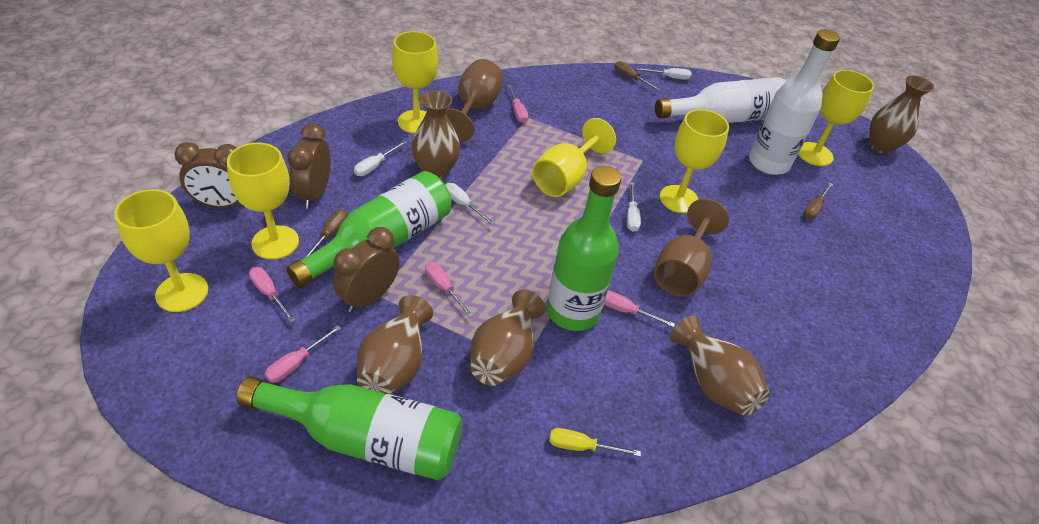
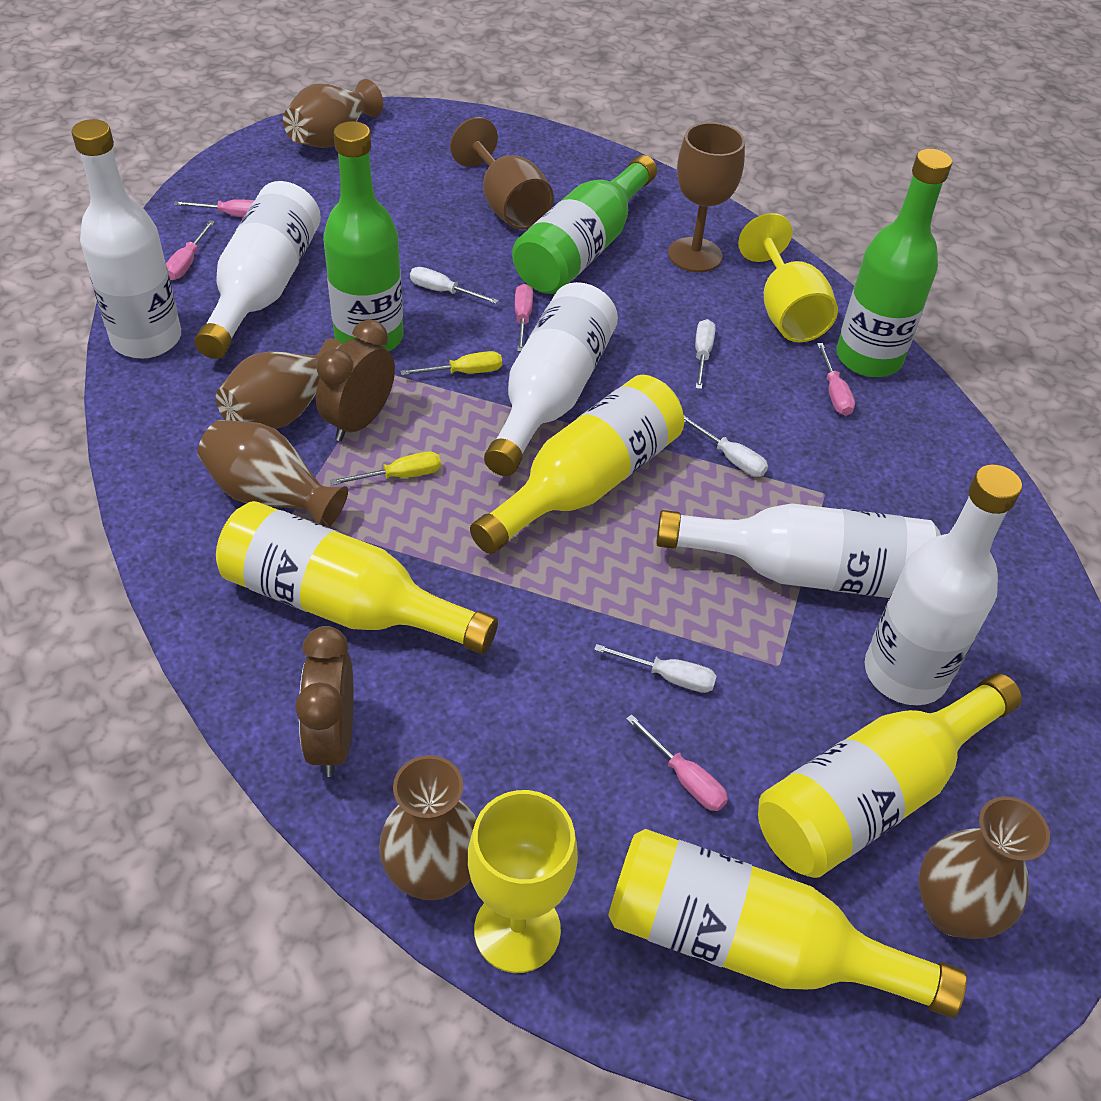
brown clock: [174,142,240,208] [287,123,330,209] [333,227,400,312] = 3 -> [295,626,354,777] [316,319,395,441] = 2
brown screwdriver: [303,209,348,259] [614,61,660,90] [803,183,833,219] = 3 -> none = 0
white bottle: [655,77,786,123] [749,29,840,175] = 2 -> [72,119,181,359] [194,181,321,359] [484,282,618,476] [656,503,941,598] [865,465,1022,705] = 5
yellow bottle: none = 0 -> [216,501,498,654] [470,375,684,554] [608,829,967,1018] [758,673,1022,878] = 4
yellow goblet: [114,189,208,312] [227,142,299,260] [392,31,438,134] [532,118,616,197] [660,109,729,213] [798,70,874,166] = 6 -> [468,790,578,973] [738,213,838,342] = 2
yellow screwdriver: [549,428,641,457] = 1 -> [330,451,441,485] [400,351,502,376] = 2

